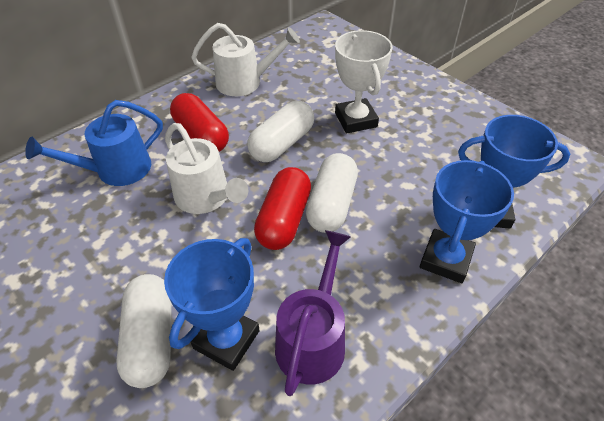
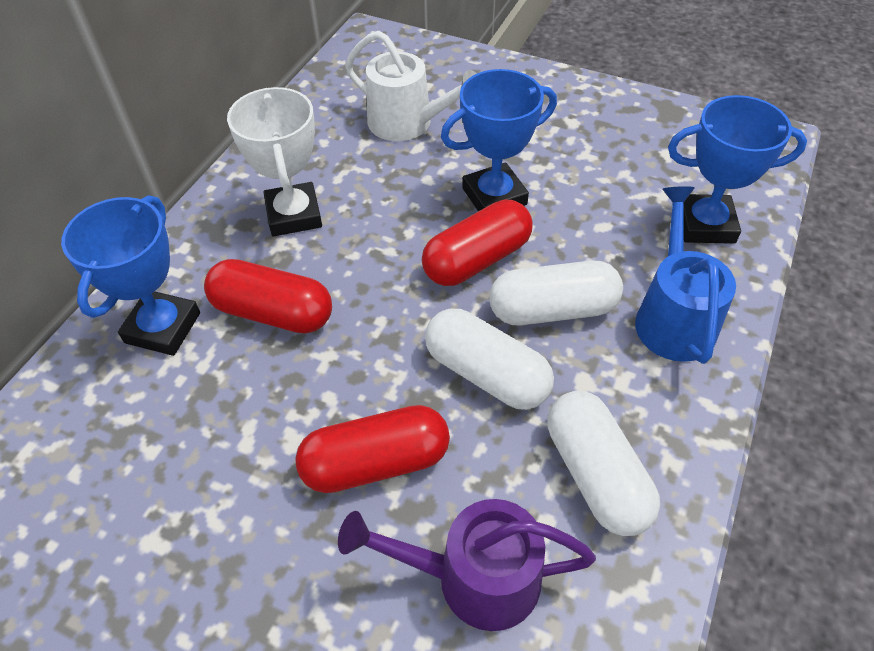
red capsule: [170,93,229,152] [254,167,311,250] = 2 -> [204,259,332,334] [295,405,450,493] [422,199,533,286] = 3
white watering can: [165,123,248,214] [191,23,300,96] = 2 -> [345,31,477,141] = 1

